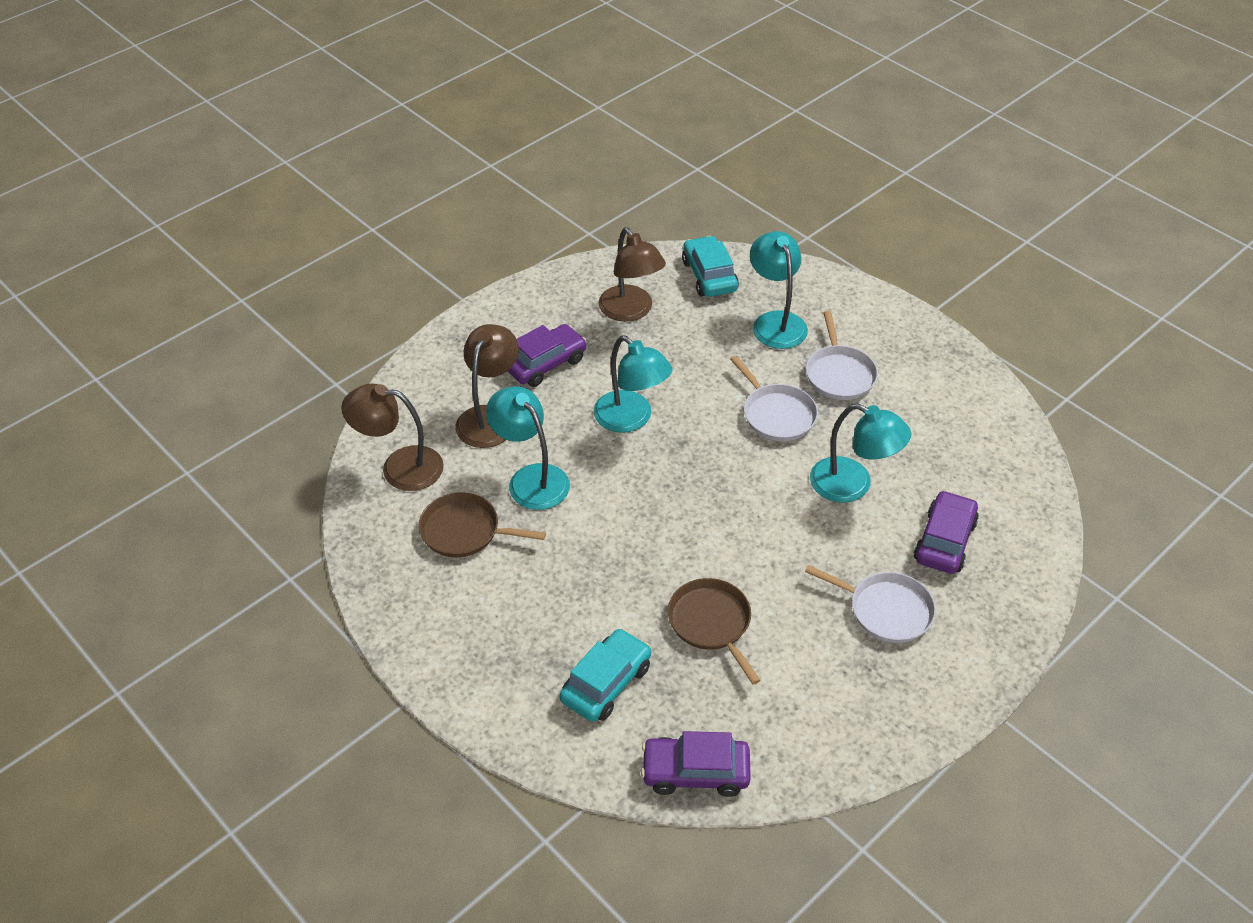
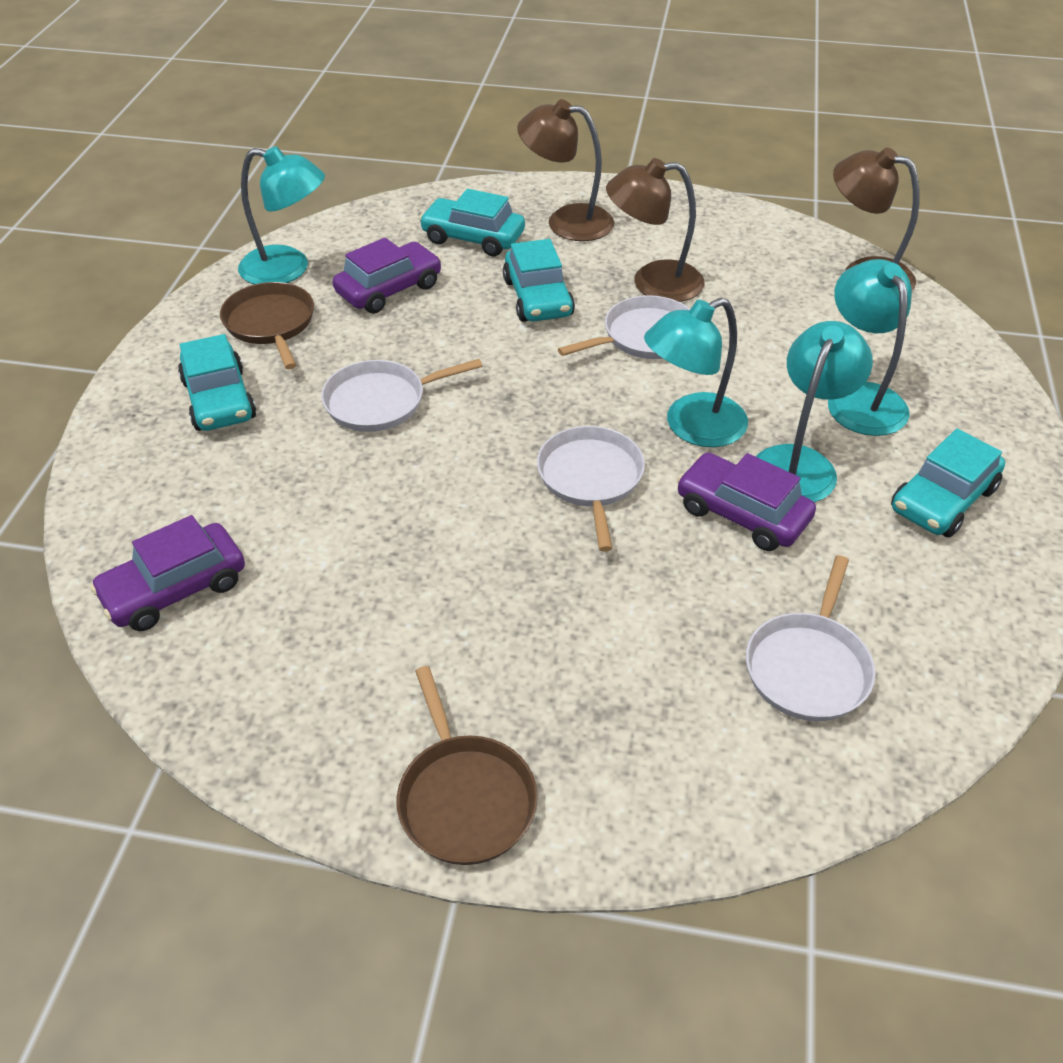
turquoise car: [559,628,651,722] [682,236,739,297] = 2 -> [178,334,256,431] [419,189,525,256] [503,239,575,322] [891,429,1005,537] = 4
white pan: [730,356,818,441] [805,565,936,643] [806,311,878,400] = 3 -> [321,359,482,432] [537,426,645,552] [558,295,690,359] [746,555,876,721] = 4

